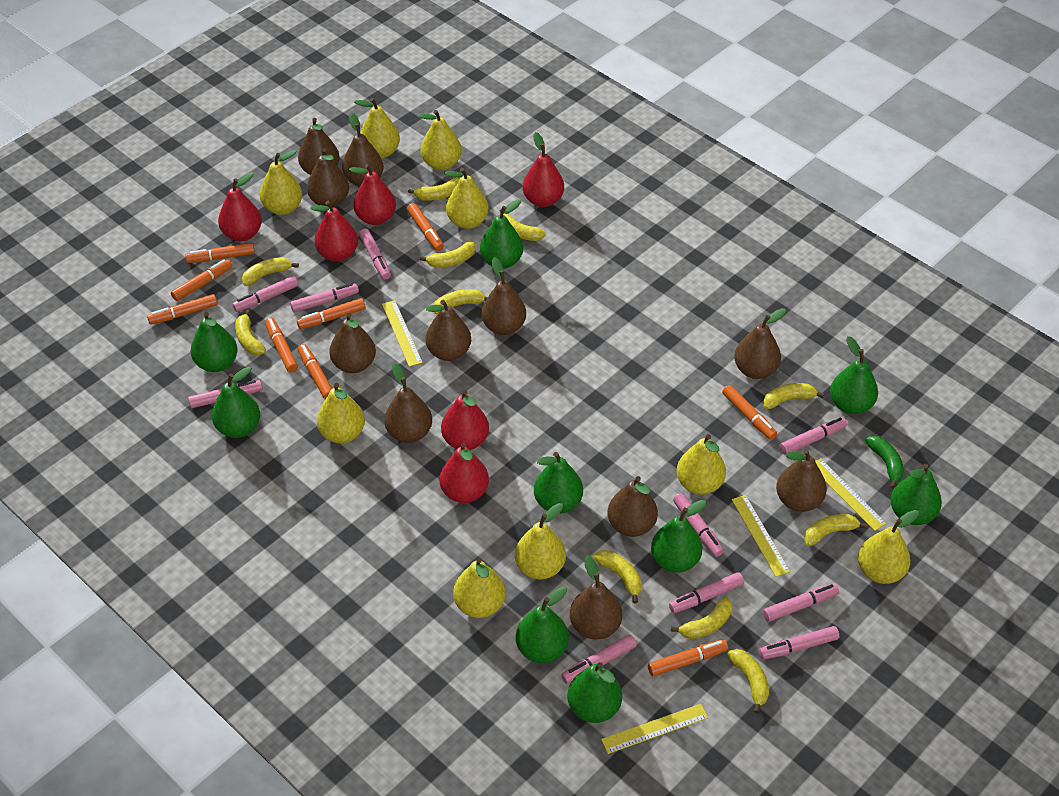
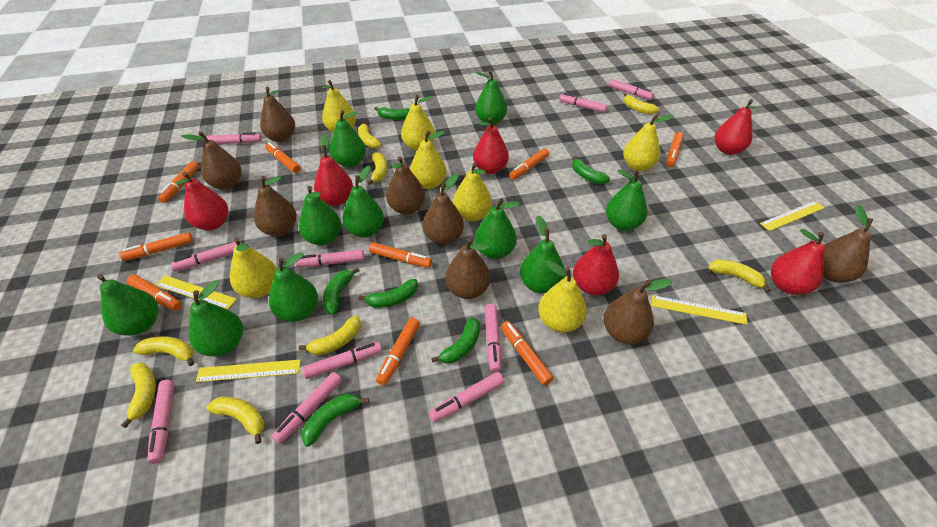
brown pear: [298,118,340,175] [307,148,349,208] [329,313,376,373] [342,113,384,187] [384,363,432,443] [425,300,471,361] [481,257,526,335] [570,555,622,639] [607,476,658,537] [734,308,786,379] [776,449,827,512] = 11 -> [182,131,242,190] [254,176,297,236] [260,87,295,142] [386,156,425,215] [423,174,464,245] [445,238,490,299] [603,279,672,344] [823,204,873,283] = 8
green banana: [865,435,904,489] = 1 -> [301,394,369,447] [323,267,360,315] [358,279,418,308] [374,107,410,120] [431,317,480,364] [572,156,610,184] = 6
green pear: [191,312,238,372] [212,367,260,438] [480,199,523,269] [516,587,569,663] [534,452,583,514] [567,662,622,723] [651,500,706,573] [830,336,878,414] [890,464,942,525] = 9 -> [97,274,159,336] [189,280,243,356] [269,252,318,322] [298,186,341,245] [330,110,366,167] [343,166,384,238] [475,70,507,125] [475,198,520,259] [520,215,564,293] [606,170,648,231] = 10
yellow banana: [235,309,266,355] [242,257,299,286] [408,178,460,201] [420,242,476,268] [434,289,488,314] [500,209,546,241] [594,550,642,603] [671,597,732,639] [727,649,769,714] [763,383,824,409] [804,514,868,546] = 11 -> [121,363,156,428] [133,336,194,366] [207,397,264,444] [299,316,361,355] [358,121,381,149] [367,152,387,185] [624,93,659,115] [708,259,771,292] = 8
yellow pear: [260,150,302,215] [317,383,365,443] [355,98,400,158] [419,110,462,170] [444,168,489,229] [453,558,506,618] [515,503,566,579] [677,434,726,495] [858,510,919,584] = 9 -> [230,237,277,298] [322,80,356,133] [401,95,435,151] [410,131,447,189] [453,163,492,221] [538,260,587,333] [623,114,675,171] = 7

